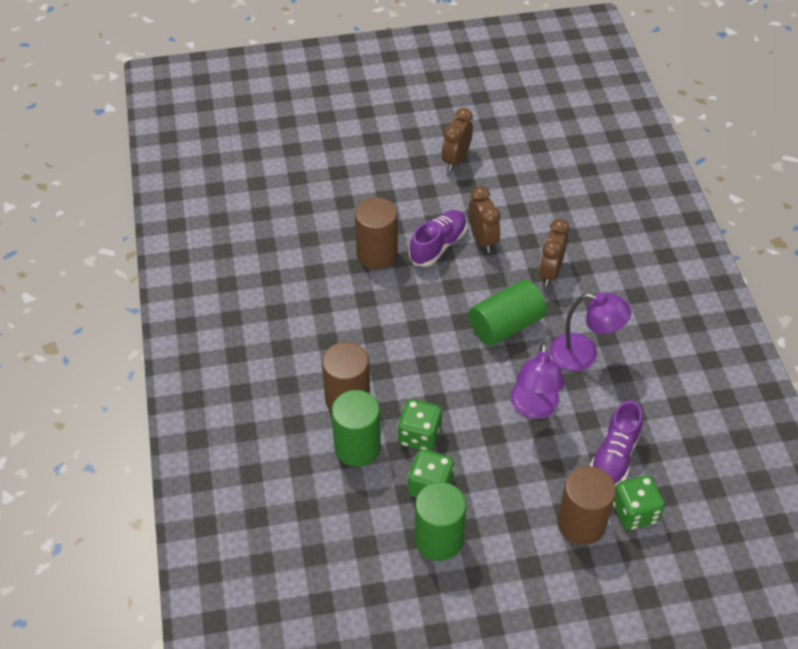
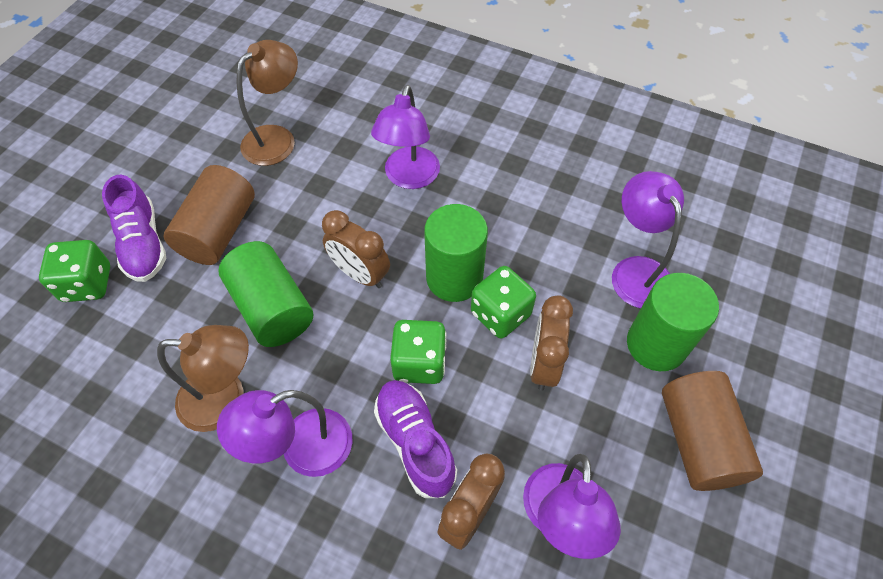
brown cylinder: [322,342,370,411] [355,197,398,270] [557,466,616,545] = 3 -> [164,165,255,265] [662,371,763,491] = 2
brown lamp: none = 0 -> [157,325,249,432] [237,40,298,166] = 2
purple lamp: [511,342,565,419] [550,292,631,371] = 2 -> [217,390,353,477] [371,85,440,189] [523,454,621,559] [612,171,684,308] = 4

